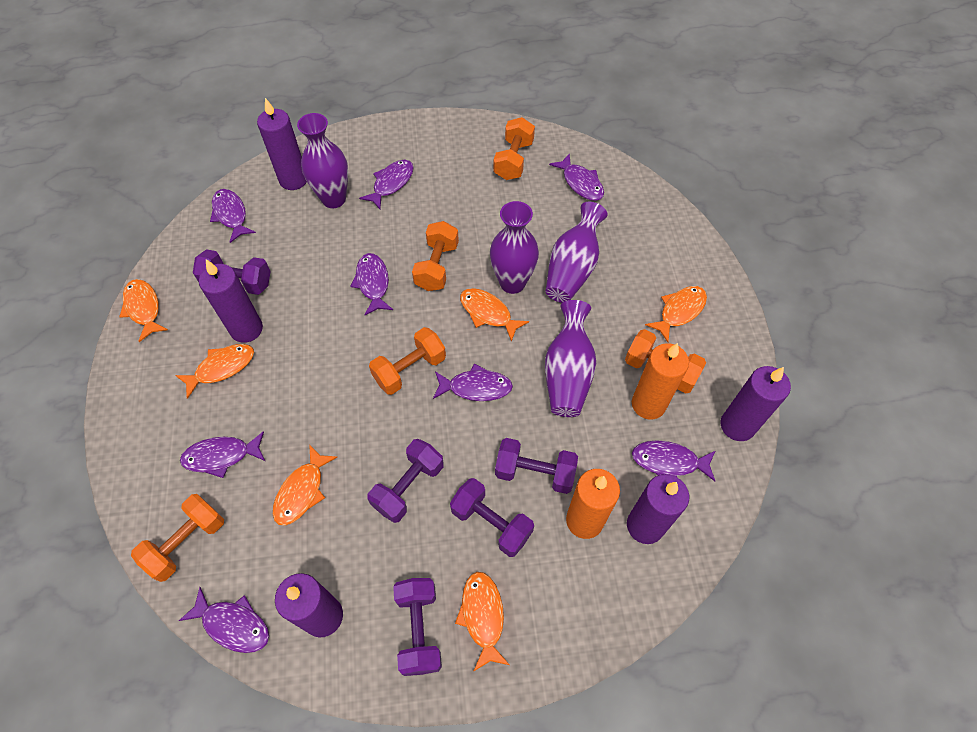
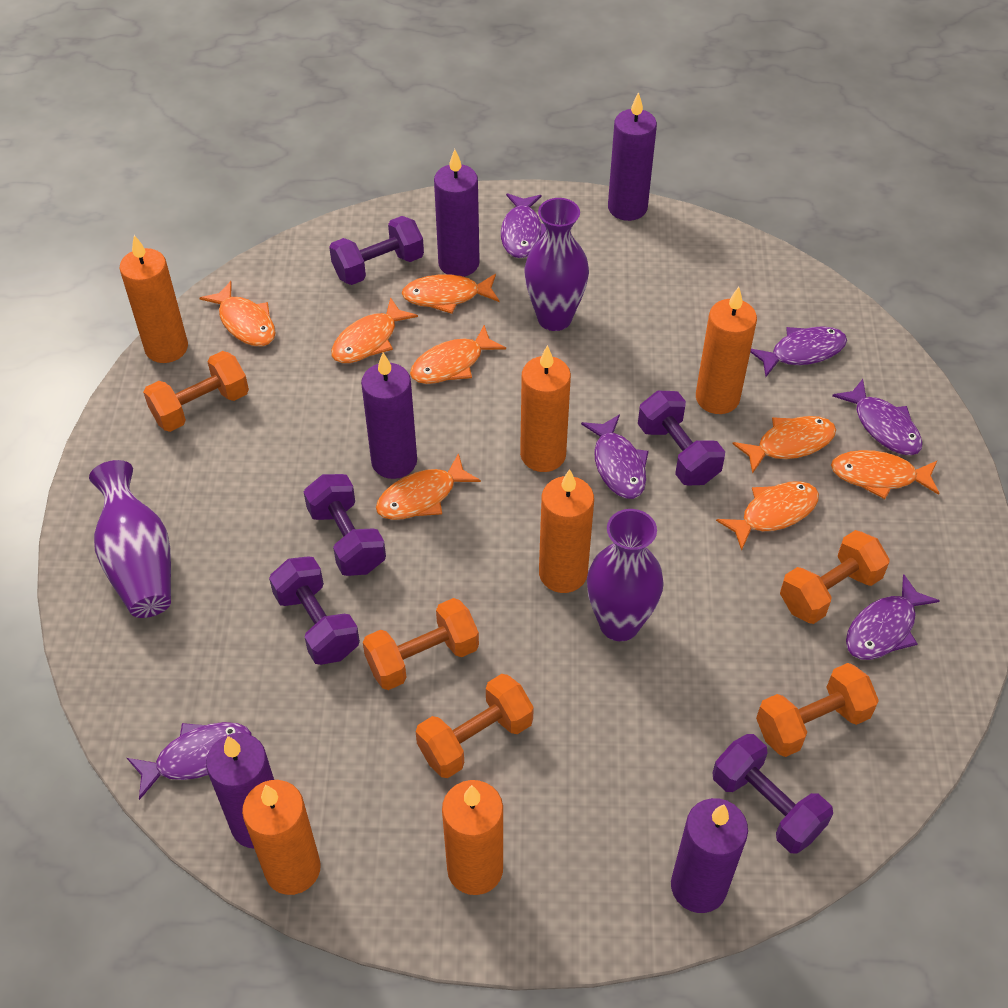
orange candle: [566,469,620,539] [632,343,689,419] = 2 -> [120,235,188,363] [242,780,321,895] [442,780,503,895] [520,345,571,472] [539,469,594,593] [696,287,757,414] = 6
orange fish: [119,279,168,342] [175,344,254,399] [273,444,337,526] [455,572,510,672] [460,288,529,342] [645,286,707,342] = 6 -> [199,281,276,346] [331,297,418,363] [376,453,481,520] [402,274,499,314] [410,325,506,384] [716,481,819,551] [733,416,836,474] [831,450,940,499] = 8
purple fish: [179,587,269,653] [180,431,265,478] [210,189,256,243] [350,253,393,315] [359,160,414,209] [433,364,513,401] [549,153,604,201] [632,441,715,481] = 8 -> [127,722,252,800] [501,193,546,258] [581,414,649,499] [750,326,847,377] [832,379,923,455] [846,574,940,660] = 6
purple vase: [297,113,348,209] [490,201,539,294] [545,300,596,417] [546,202,608,303] = 4 -> [89,460,171,618] [524,198,589,331] [587,509,664,641] = 3

